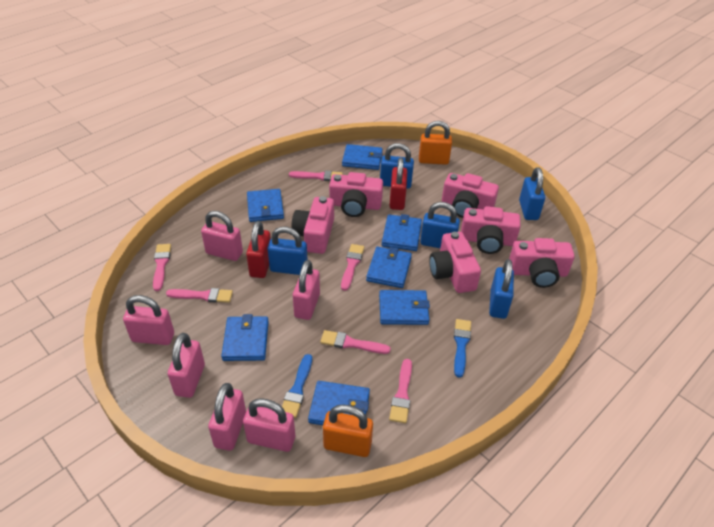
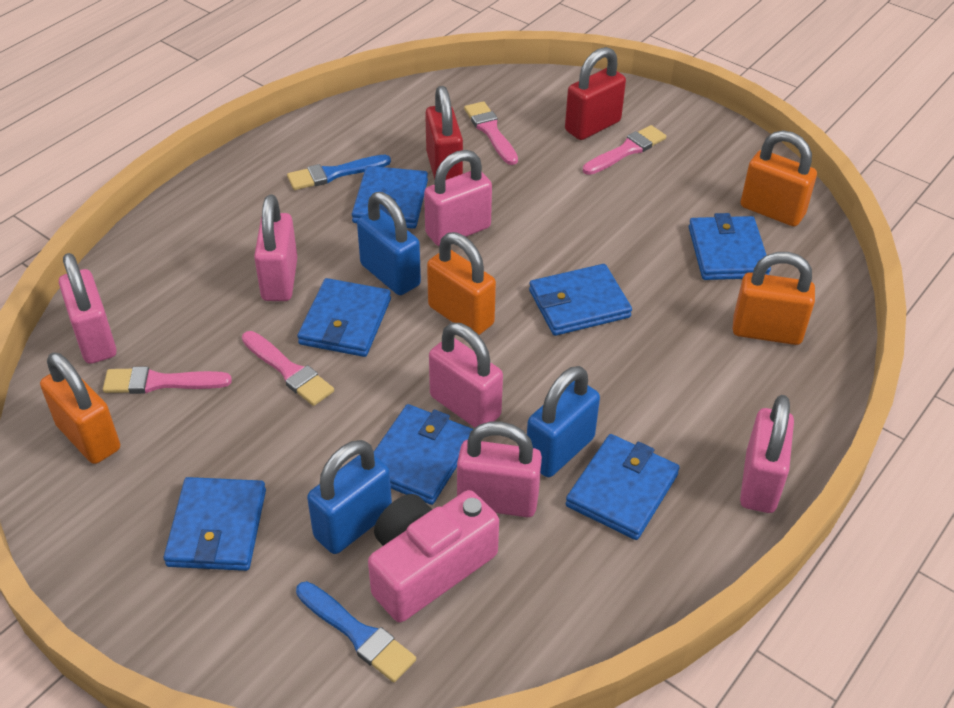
blue padlock: [268,227,308,275] [380,143,414,189] [420,202,460,248] [489,259,514,319] [519,167,545,220] = 5 -> [307,440,392,554] [357,192,421,295] [527,366,600,477] = 3
orange padlock: [323,404,373,457] [419,121,452,165] = 2 -> [40,352,120,464] [427,232,496,335] [733,252,815,345] [741,130,817,227] = 4
pink brush: [153,244,171,291] [166,288,233,303] [289,171,343,181] [320,330,391,354] [341,244,364,291] [389,359,412,423] = 6 -> [103,366,232,394] [242,331,334,406] [464,101,518,165] [583,125,666,175] = 4
pink camera: [291,196,334,254] [329,172,383,217] [429,232,481,293] [442,173,499,218] [461,206,521,254] [509,238,575,288] = 6 -> [368,490,499,622] = 1

